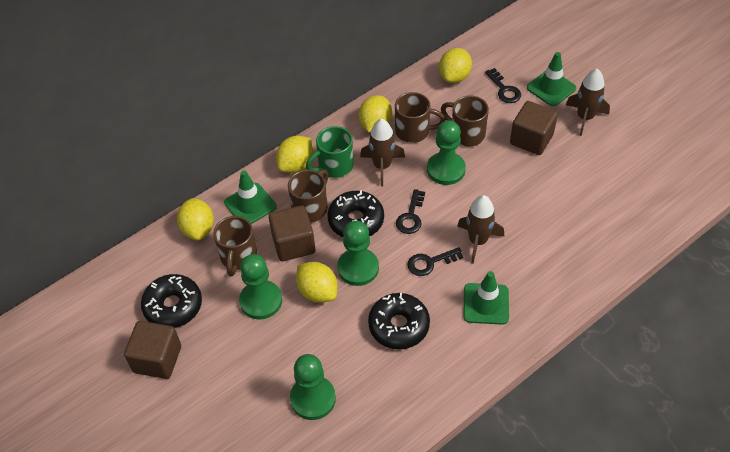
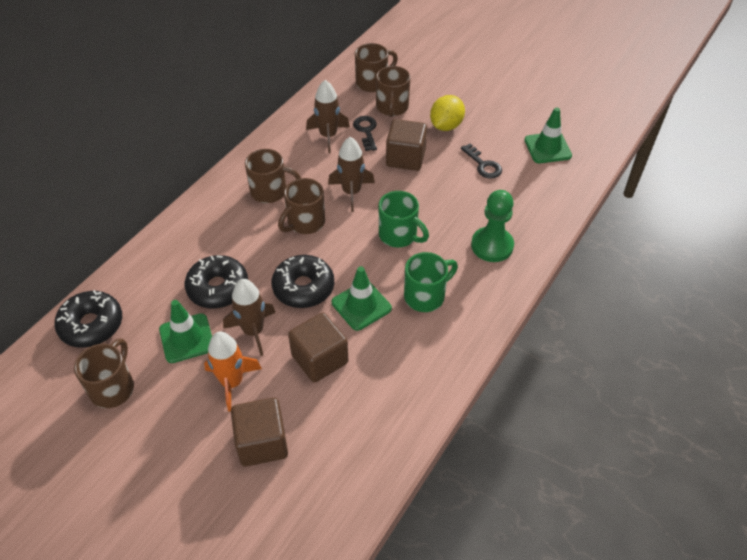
black key: [396,189,425,234] [407,247,463,276] [485,68,521,103] = 3 -> [353,116,377,151] [461,144,502,179] = 2
brown mug: [213,216,257,277] [288,169,328,223] [395,92,446,143] [441,96,489,146] = 4 -> [74,338,134,408] [245,149,301,203] [278,178,325,234] [355,43,398,92] [376,66,410,117] = 5
green mug: [306,126,354,178] = 1 -> [379,191,429,248] [404,252,458,312] = 2
green pawn: [239,254,282,320] [290,354,336,420] [337,221,379,286] [427,120,466,185] = 4 -> [471,190,514,262] = 1
orange rocket: none = 0 -> [204,331,262,412] = 1
yellow lemon: [177,198,214,240] [276,136,313,173] [296,262,338,303] [359,95,392,133] [439,48,472,83] = 5 -> [430,95,465,131] = 1

